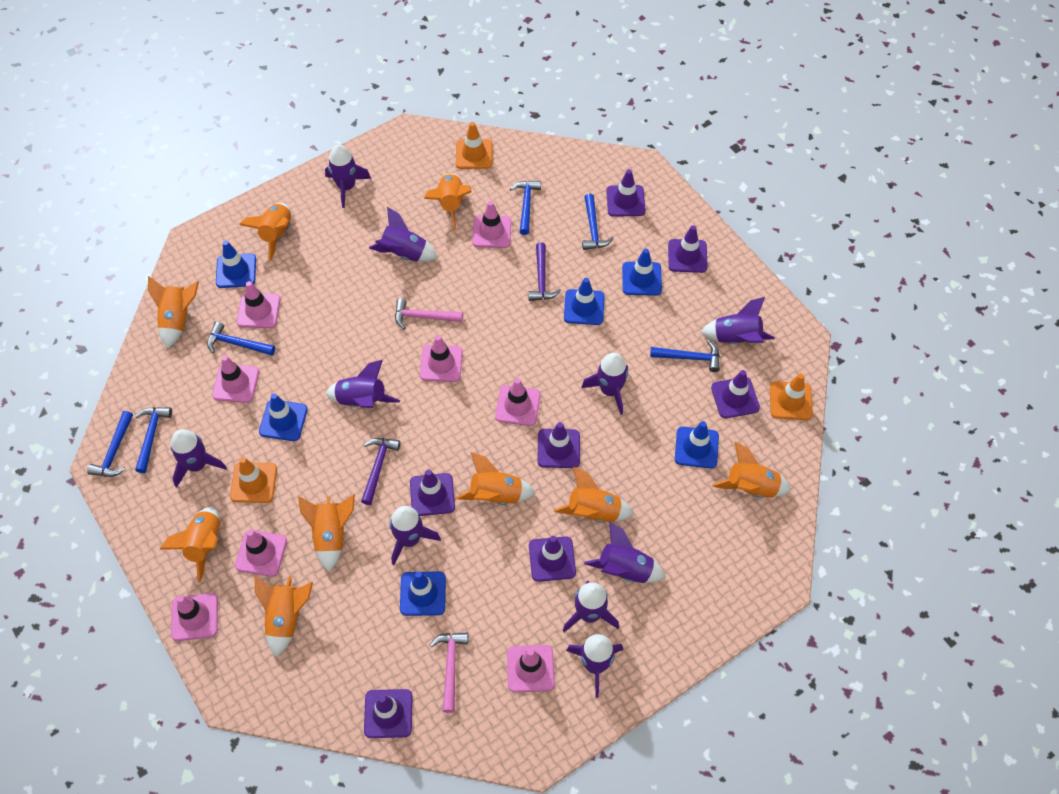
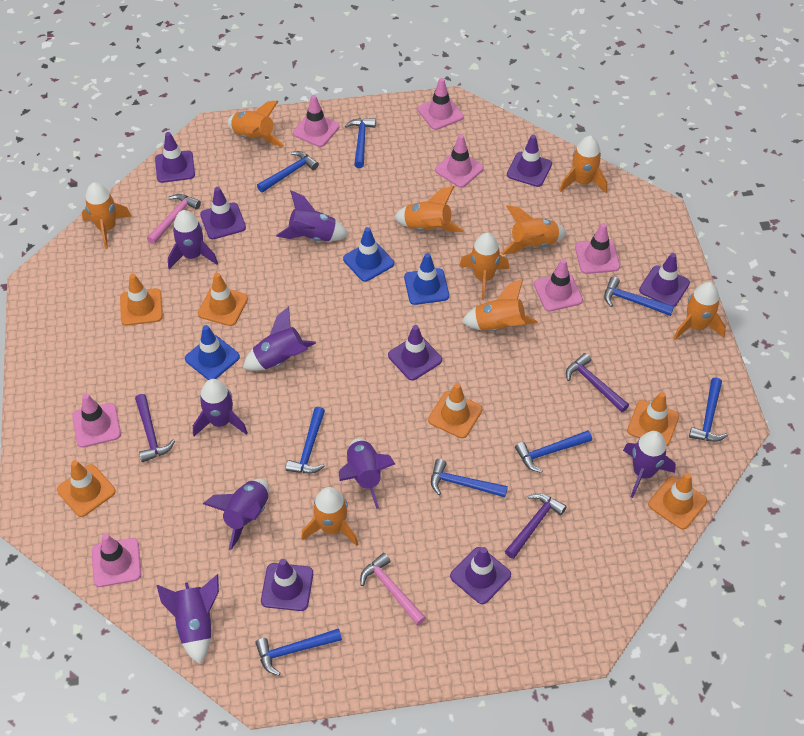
blue hammer: [87,411,133,477] [135,407,172,473] [207,322,275,356] [510,181,541,235] [582,194,614,250] [650,340,720,372] = 6 -> [255,628,342,676] [257,151,319,193] [286,407,325,473] [345,118,376,168] [431,459,508,497] [515,430,592,473] [604,277,674,316] [689,378,728,442] = 8
blue traffic cone: [216,241,256,288] [259,393,308,441] [400,571,446,616] [564,278,605,325] [622,249,662,296] [675,421,719,469] = 6 -> [185,325,240,380] [343,227,394,282] [404,253,449,305] = 3
orange traffic cone: [230,457,277,503] [456,122,492,169] [770,373,813,420] = 3 -> [57,460,116,517] [120,274,163,326] [198,273,248,326] [428,383,482,438] [627,392,679,447] [648,473,707,530] = 6
pink traffic cone: [171,593,218,641] [212,356,259,403] [235,530,287,577] [237,281,280,328] [420,335,463,382] [472,201,511,248] [495,378,541,426] [507,645,555,693] = 8 -> [72,394,121,448] [92,534,141,587] [293,95,340,147] [418,78,464,130] [435,134,484,188] [534,259,583,312] [575,223,620,274] = 7
purple hammer: [361,438,400,505] [528,243,561,301] = 2 -> [135,394,175,462] [505,493,567,559] [566,353,629,412] = 3
purple rocket: [171,429,227,488] [325,145,371,208] [325,360,400,408] [369,207,438,262] [389,506,441,565] [563,581,619,632] [566,634,623,698] [581,353,628,415] [584,522,665,583] [701,297,775,344] = 10 -> [156,574,219,664] [168,210,218,269] [193,379,248,436] [203,479,269,550] [243,306,316,371] [276,190,349,241] [339,438,395,509] [623,431,676,498] = 8

